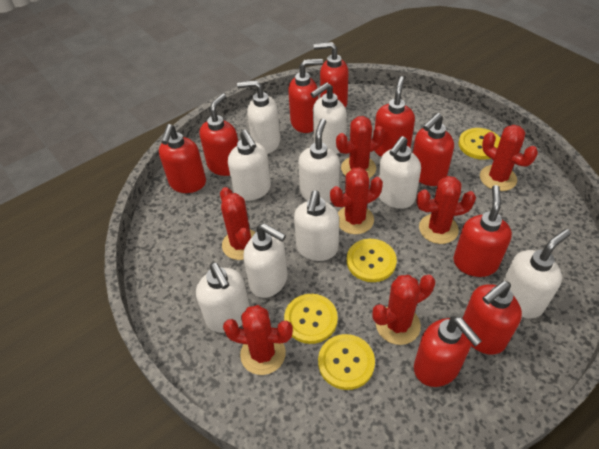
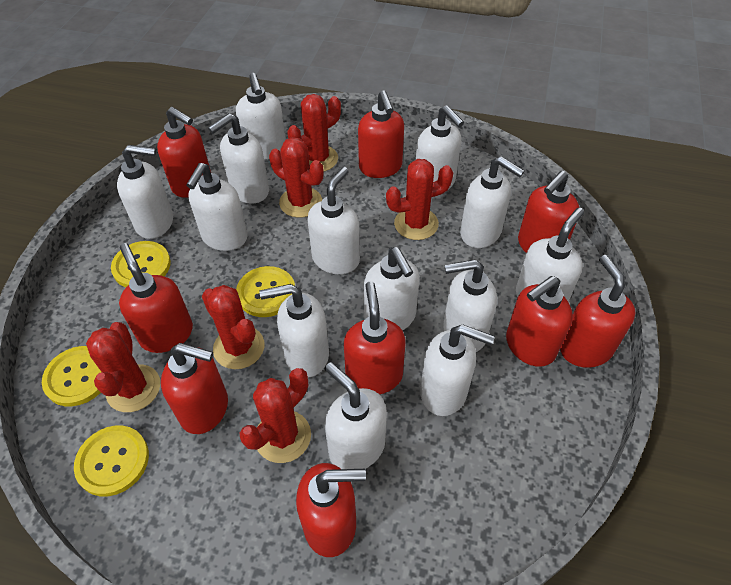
red cactus: [220,187,256,260] [223,305,293,375] [330,167,383,234] [336,116,384,178] [372,275,435,345] [417,176,476,244] [480,125,538,191] = 7 -> [86,322,160,412] [202,285,264,369] [239,368,311,463] [269,137,323,218] [288,94,341,172] [386,159,453,240] = 6
white soap dispenser: [196,262,250,333] [228,130,271,201] [237,80,280,154] [243,223,288,298] [294,191,339,261] [298,119,340,203] [311,82,347,154] [379,136,421,209] [503,229,571,318] = 9 -> [117,145,173,239] [186,163,248,251] [208,113,269,204] [236,73,286,160] [259,284,329,378] [307,167,360,274] [325,362,387,469] [364,247,420,330] [416,105,464,190] [420,325,495,416] [443,259,497,352] [460,156,525,248] [516,208,584,302] = 13

